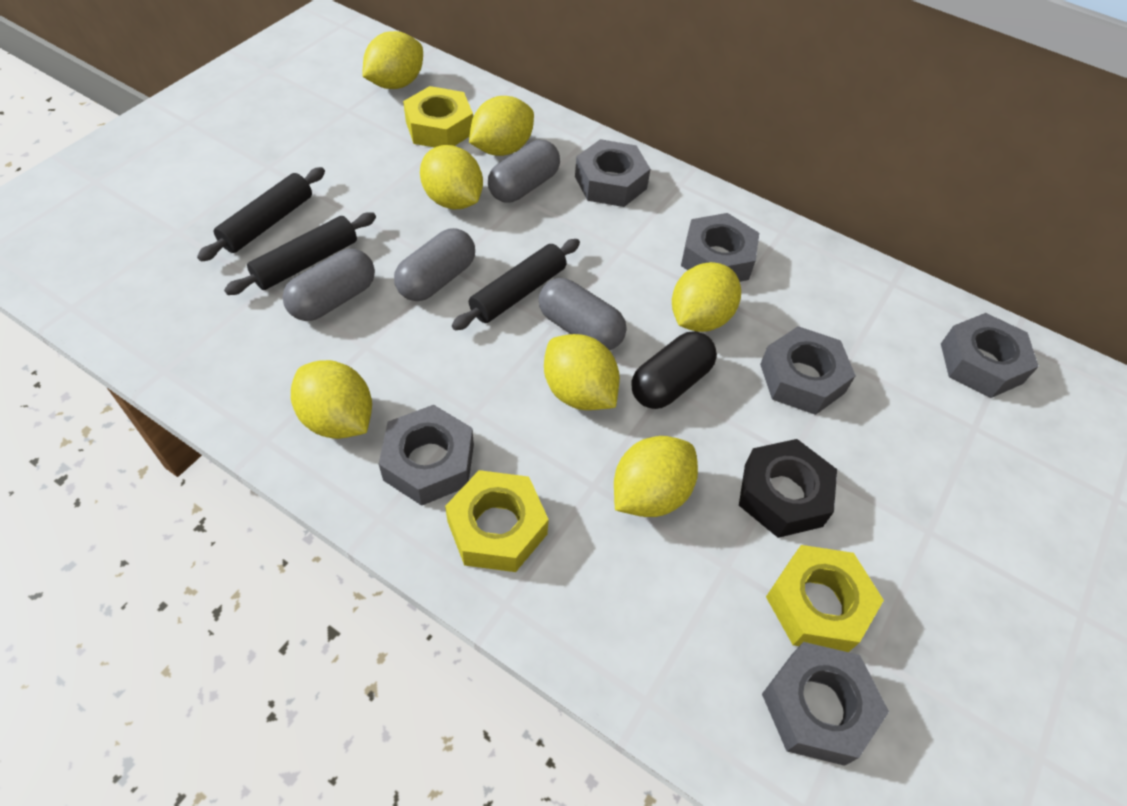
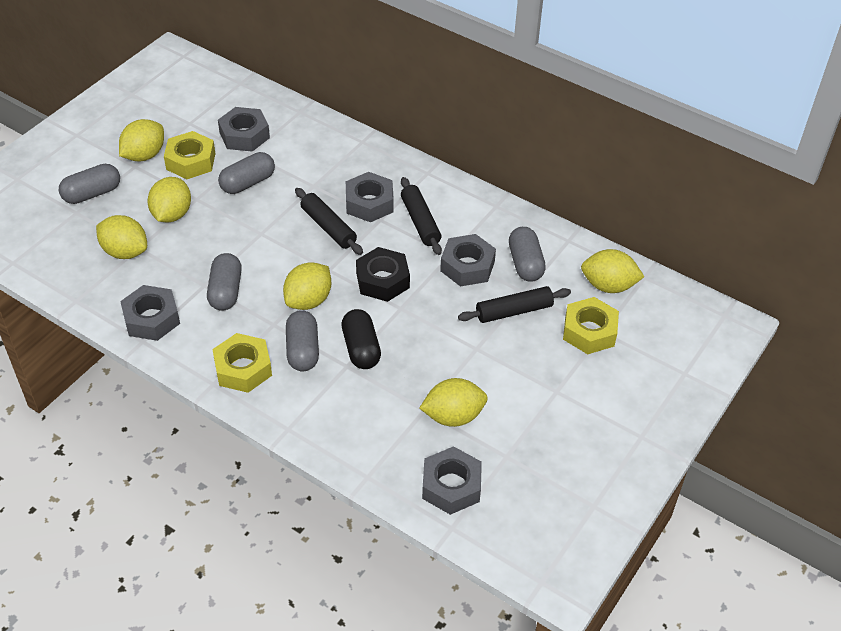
grey capsule: [282,249,375,321] [394,228,475,301] [488,140,560,203] [539,278,627,350] = 4 -> [59,164,120,204] [207,253,242,311] [218,152,275,194] [286,310,319,371] [509,227,546,282] = 5
grey nut: [379,405,474,506] [575,139,650,207] [681,213,759,282] [760,326,856,415] [762,642,889,766] [941,313,1039,398] = 6 -> [120,285,180,341] [218,107,270,152] [346,172,394,223] [422,446,482,515] [440,234,496,287] = 5
yellow lemon: [291,360,372,439] [362,31,423,89] [420,145,483,210] [469,96,534,156] [544,334,620,410] [614,436,698,517] [672,262,741,332] = 7 -> [96,215,147,259] [119,119,164,162] [148,177,191,223] [283,262,331,310] [419,378,488,427] [581,249,644,293] = 6

